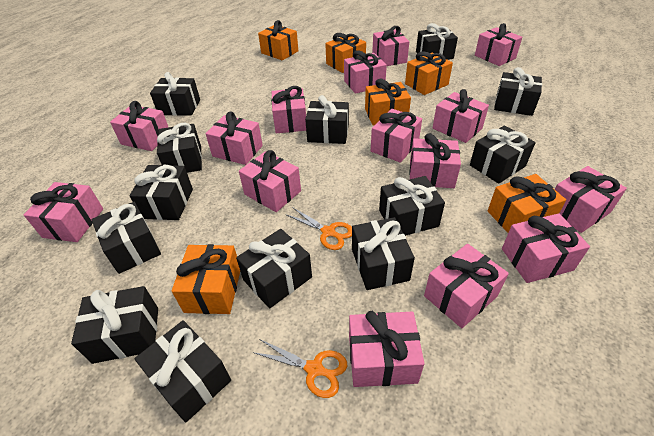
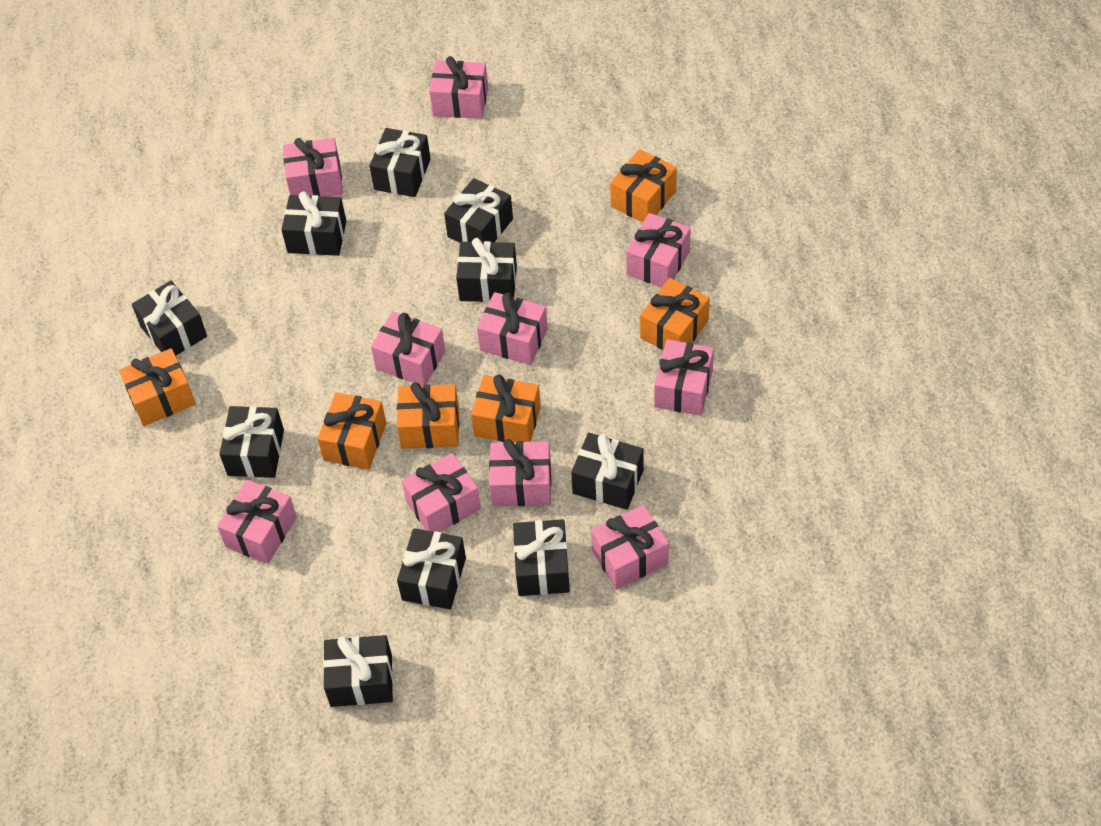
black gift: [71,286,158,364] [91,202,161,274] [130,165,193,220] [134,320,231,423] [150,72,200,116] [157,122,202,173] [236,229,312,308] [305,95,349,144] [352,217,415,290] [379,176,445,236] [416,23,458,60] [470,126,536,184] [494,67,542,116] = 13 -> [132,281,207,356] [220,406,284,478] [281,191,346,256] [323,635,393,707] [370,128,431,197] [397,528,466,609] [444,178,513,243] [456,238,517,302] [513,519,570,596] [571,433,644,510] = 10
orange scissors: [252,339,347,398] [285,207,352,250] = 2 -> none = 0
pink gift: [24,182,103,242] [110,101,168,151] [205,111,263,165] [239,150,301,212] [271,86,306,133] [344,50,387,94] [349,311,425,387] [371,109,422,163] [372,26,409,66] [409,133,461,188] [424,244,509,328] [433,89,489,143] [475,23,522,66] [502,213,590,283] [555,166,627,233] = 15 -> [217,480,297,564] [283,138,343,197] [371,312,445,386] [402,453,481,532] [429,56,488,119] [477,292,548,365] [489,439,552,506] [591,505,669,589] [626,213,691,287] [654,339,714,416] = 10

